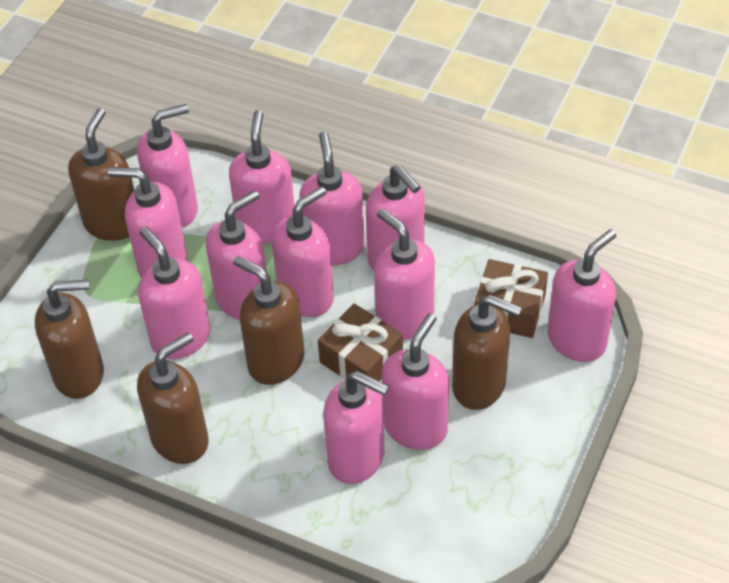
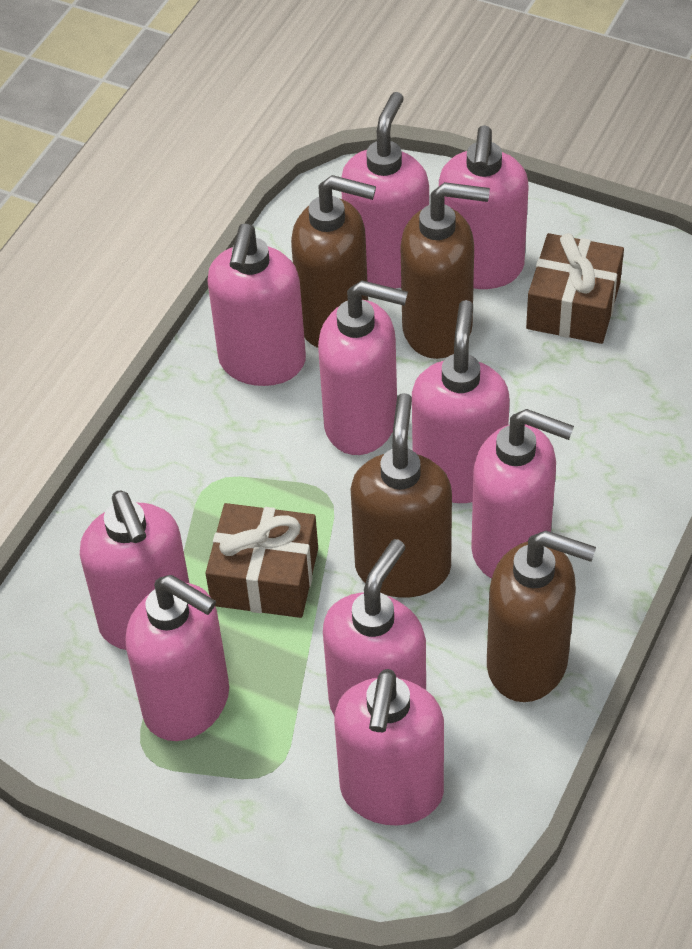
brown soap dispenser: [35,279,104,399] [68,108,134,241] [137,332,209,464] [233,256,304,385] [452,295,522,410] = 5 -> [291,175,376,348] [351,393,452,598] [400,182,490,359] [487,531,596,702] = 4
pink soap dispenser: [108,167,187,278] [137,104,198,227] [138,227,211,359] [206,190,267,320] [229,110,295,244] [271,186,334,317] [299,131,365,266] [323,371,389,484] [366,165,425,271] [374,208,435,340] [382,313,449,450] [547,229,616,362] = 12 -> [80,490,189,650] [126,575,229,741] [207,224,306,386] [318,280,408,455] [323,539,426,716] [334,669,444,826] [342,92,429,288] [412,300,510,503] [439,125,529,289] [471,409,574,578] = 10

